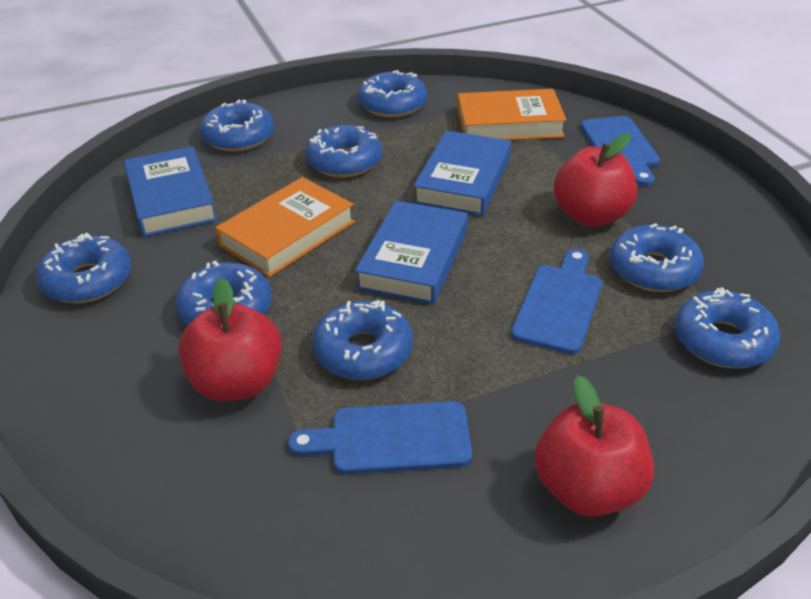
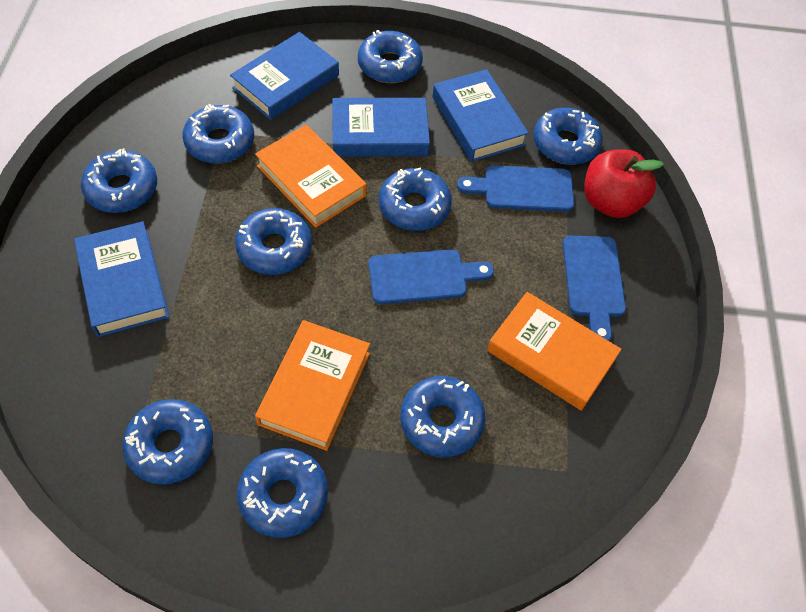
blue book: [124,146,217,237] [355,201,468,305] [414,131,511,216] = 3 -> [74,221,169,337] [230,32,339,120] [332,98,430,157] [432,69,529,162] = 4
blue donut: [36,233,131,303] [175,261,272,326] [200,100,274,152] [305,125,382,177] [312,300,413,380] [358,70,427,117] [610,223,704,292] [675,287,780,369] = 8 -> [81,148,157,213] [122,399,213,485] [182,104,254,164] [235,208,312,275] [237,448,328,538] [358,30,423,83] [379,167,452,231] [400,376,485,458] [534,108,603,165] = 9
orange book: [215,177,355,277] [457,89,566,140] = 2 -> [255,125,367,228] [255,320,370,451] [487,292,622,411] = 3
red apple: [179,278,282,401] [535,375,654,517] [554,133,637,227] = 3 -> [584,150,664,218] = 1

